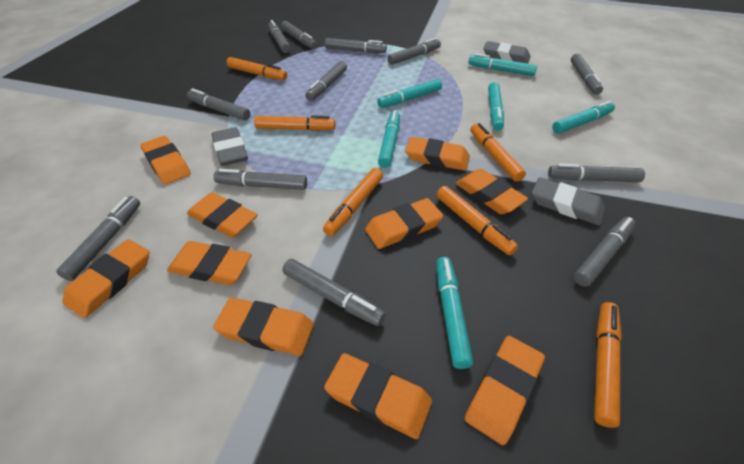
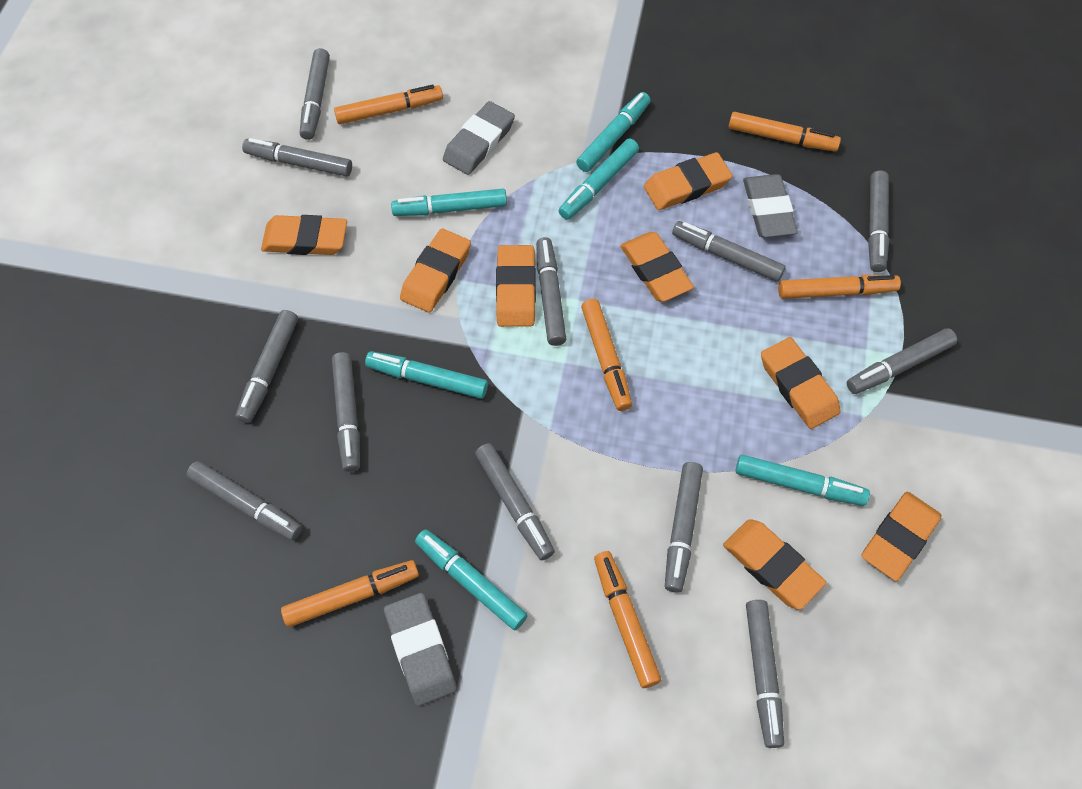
orange eraser: [62,239,149,318] [140,136,191,185] [167,241,252,285] [187,192,258,238] [213,297,314,356] [324,353,432,439] [365,198,443,249] [405,137,470,171] [456,169,528,214] [464,336,545,445] = 10 -> [261,215,347,255] [400,228,471,313] [496,245,536,327] [620,232,694,302] [644,152,733,210] [723,519,826,610] [761,337,841,429] [861,492,942,581] = 8

